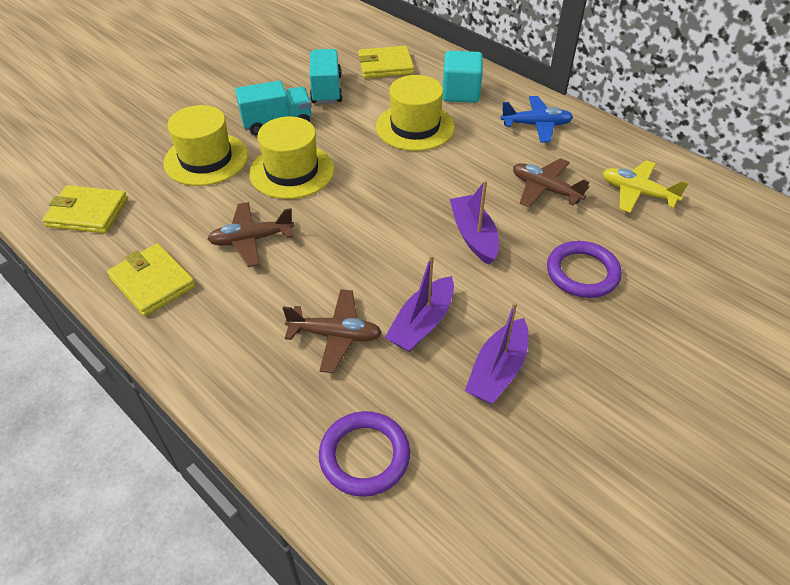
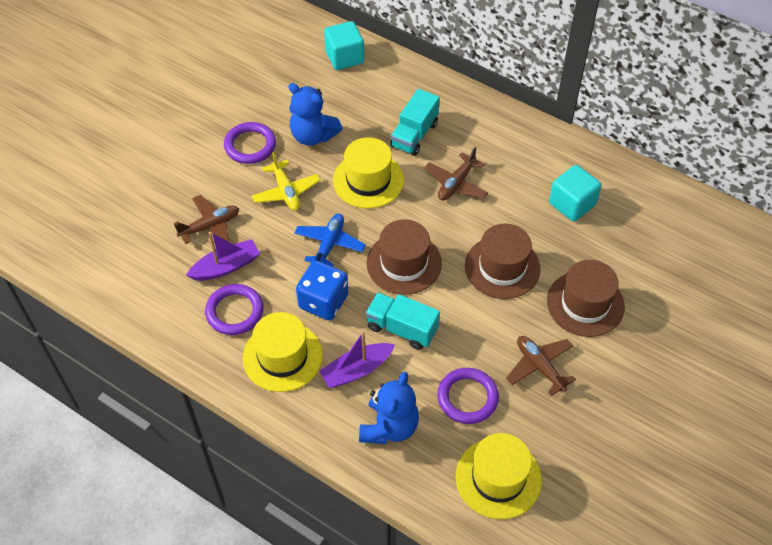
blue dice: none = 0 -> [296,260,348,320] = 1
blue teddy bear: none = 0 -> [289,83,343,146] [359,372,419,444] = 2
brown hat: none = 0 -> [366,219,442,295] [465,224,541,299] [547,260,625,337] = 3
purple boat: [385,255,454,352] [450,180,499,265] [465,302,529,404] = 3 -> [186,232,260,281] [319,331,395,388] = 2
purple ring: [319,411,410,497] [547,241,622,298] = 2 -> [205,284,264,335] [224,122,276,164] [437,368,499,424] = 3
turquoise cube: [443,51,483,103] = 1 -> [324,21,364,70] [549,165,602,222] = 2
yellow wallet: [42,185,128,233] [107,243,196,316] [358,46,414,78] = 3 -> none = 0

